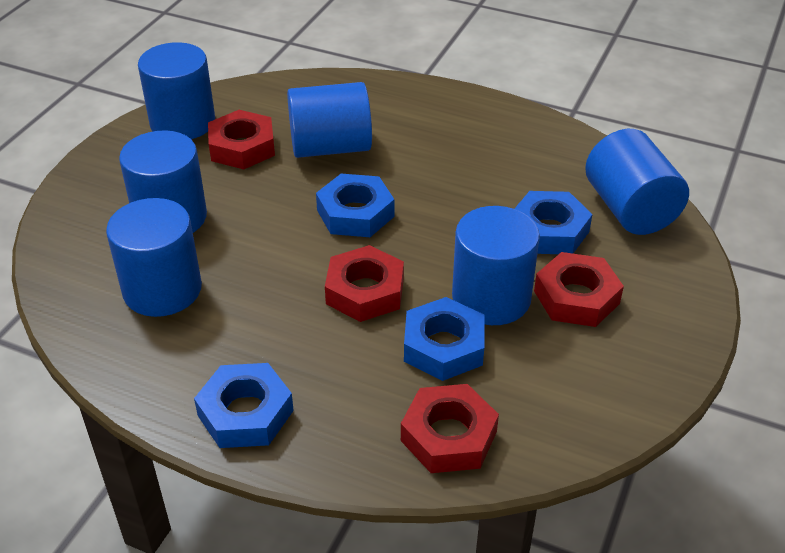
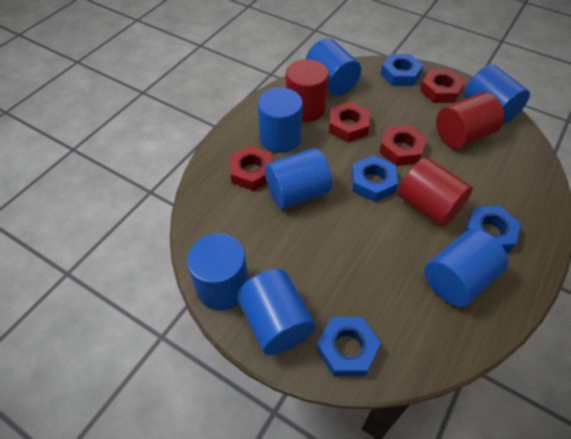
blue cylinder: [106,198,202,317] [119,130,207,233] [138,42,215,139] [287,82,372,158] [452,206,540,325] [585,129,689,235] = 6 -> [187,233,248,310] [237,269,316,355] [257,88,303,153] [265,148,332,209] [306,38,361,96] [424,229,508,307] [464,65,530,124] = 7
red cylinder: none = 0 -> [286,59,329,122] [398,158,473,227] [436,92,504,149] = 3

